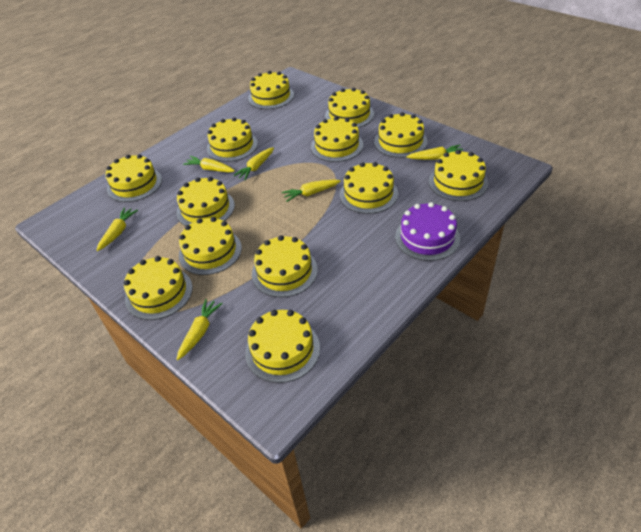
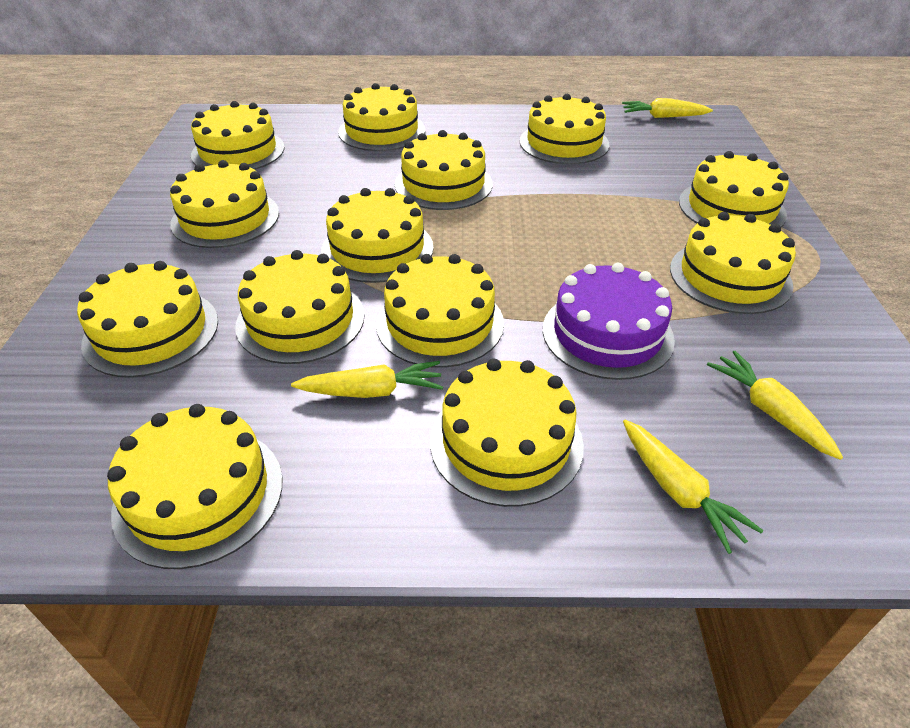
yellow carrot: [96,207,138,251] [176,299,223,360] [183,156,235,172] [233,147,274,180] [282,180,341,202] [406,145,463,160] = 6 -> [291,361,443,398] [622,98,713,118] [623,420,764,554] [707,351,843,460] = 4

